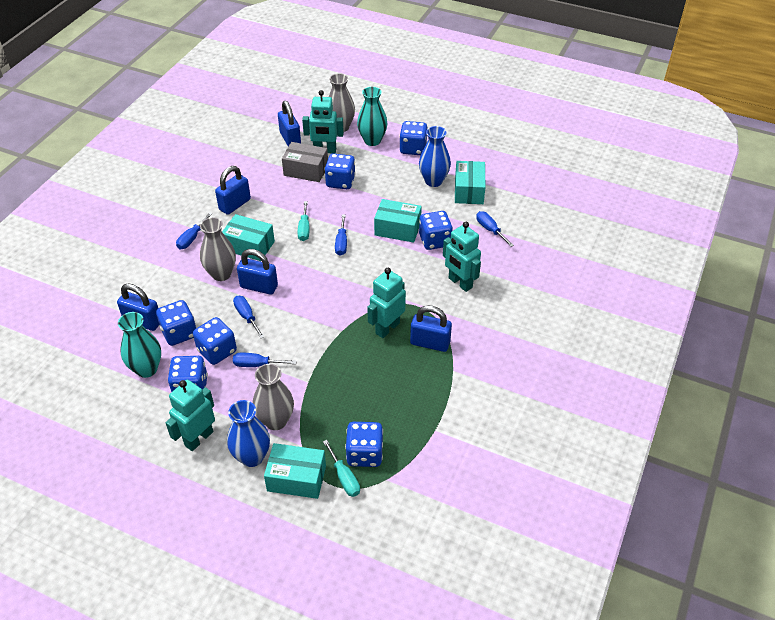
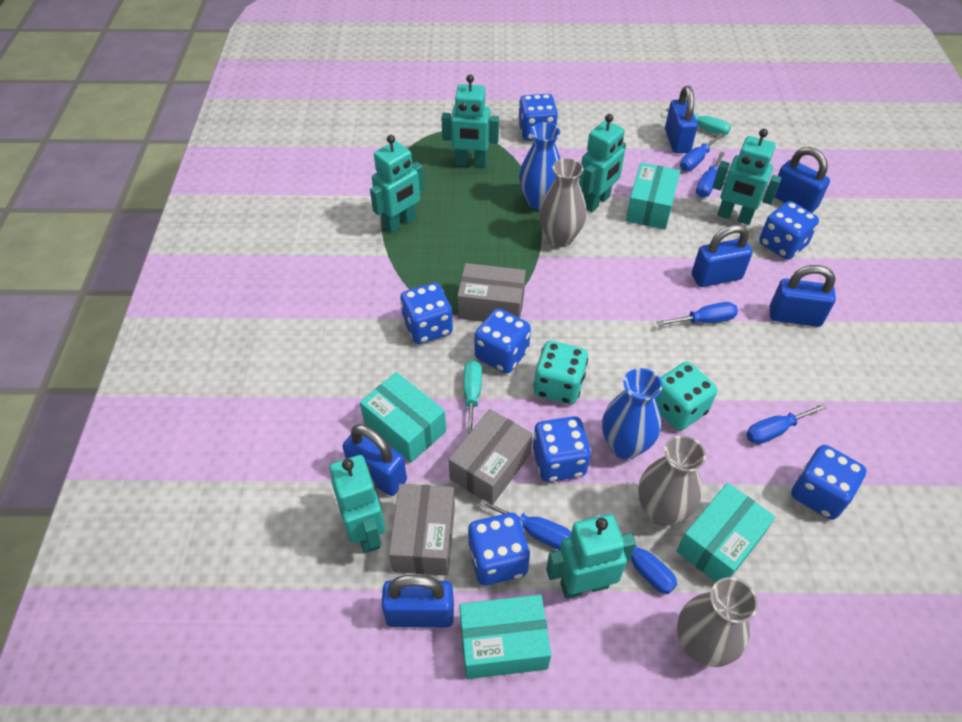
blue padlock: [117,283,159,331] [215,166,251,215] [237,249,278,295] [278,101,301,147] [410,305,452,352] = 5 -> [342,424,407,496] [381,574,454,628] [665,86,698,153] [692,224,753,287] [770,265,836,327] [774,147,830,213] = 6
blue screwdriver: [176,212,213,249] [233,296,264,338] [233,353,296,367] [335,215,347,256] [476,211,514,247] = 5 -> [479,499,571,550] [596,514,677,594] [657,302,738,326] [680,133,724,171] [696,152,725,197] [746,403,827,444] = 6
grey box: [282,142,328,182] = 1 -> [389,484,455,576] [448,409,533,505] [457,263,526,322] = 3
turquoise dice: none = 0 -> [533,341,588,404] [655,362,717,431] = 2
turquoise robot: [166,380,215,451] [302,90,344,154] [367,268,406,338] [443,222,481,292] = 4 -> [329,455,386,553] [370,135,424,233] [441,75,499,167] [546,514,636,599] [579,114,626,212] [713,129,781,225] = 6
turquoise vase: [118,312,161,378] [357,87,388,146] = 2 -> none = 0

